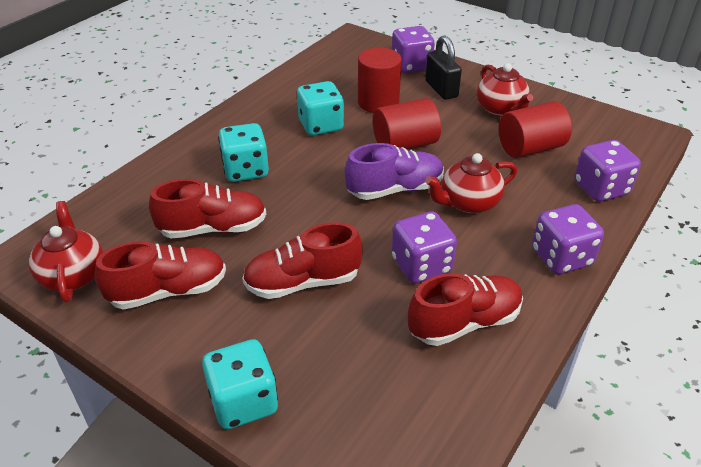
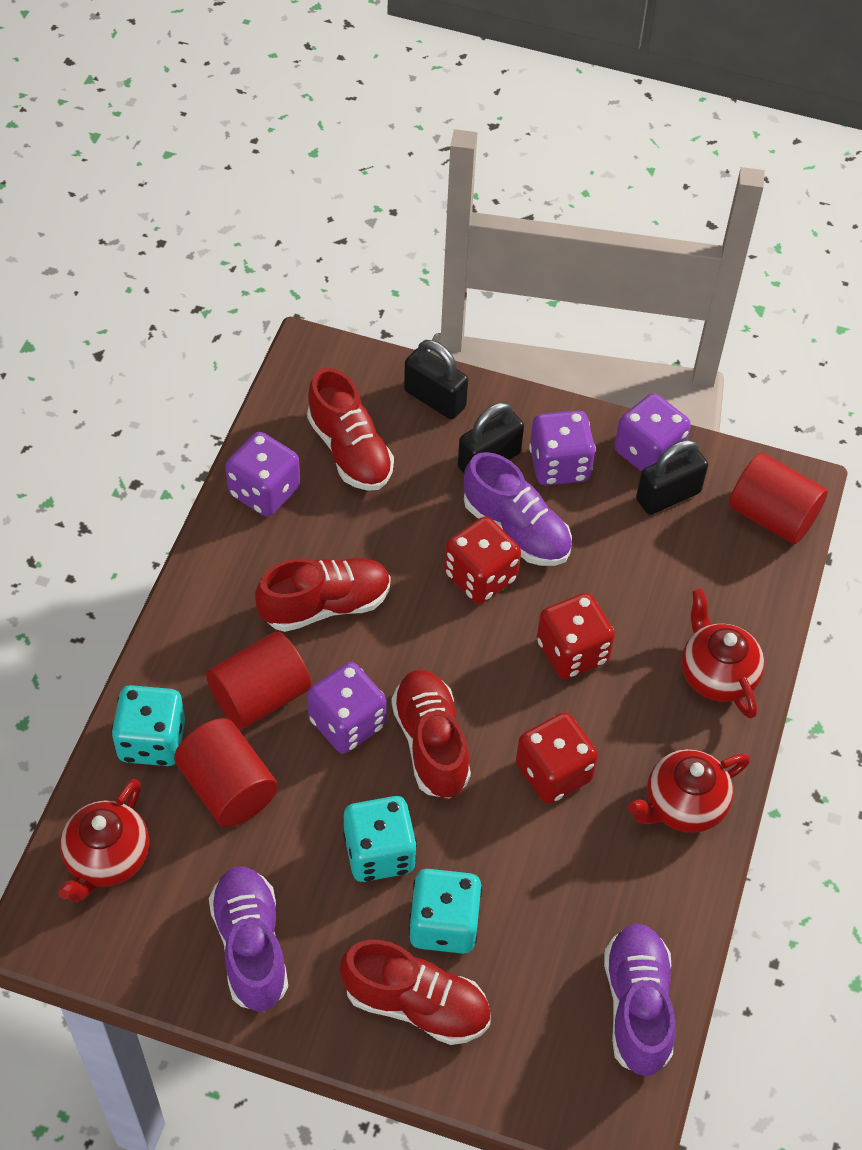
black padlock: [425,35,462,100] = 1 -> [404,340,468,419] [458,402,524,473] [636,440,708,515] = 3
purple shoe: [345,143,444,200] = 1 -> [209,866,288,1011] [464,452,572,566] [604,924,676,1076] = 3
red dice: none = 0 -> [444,517,521,604] [516,712,598,804] [537,593,615,679] = 3

